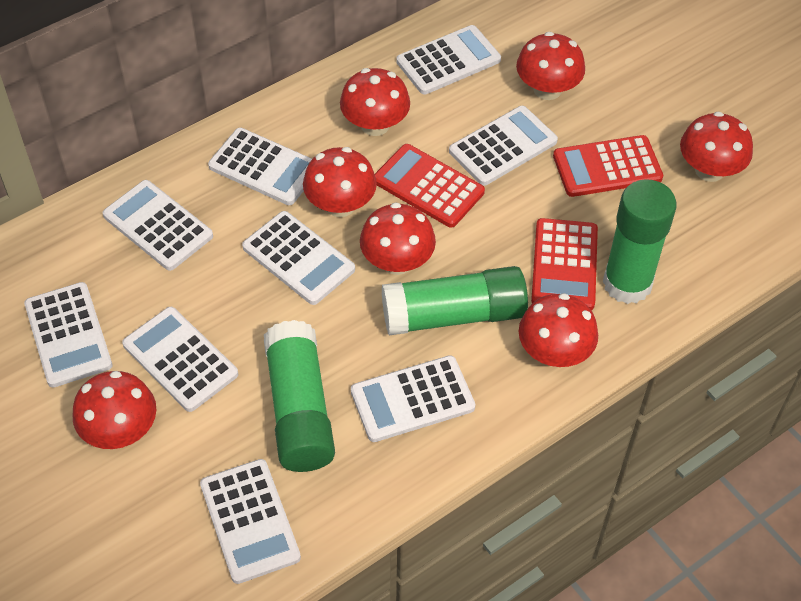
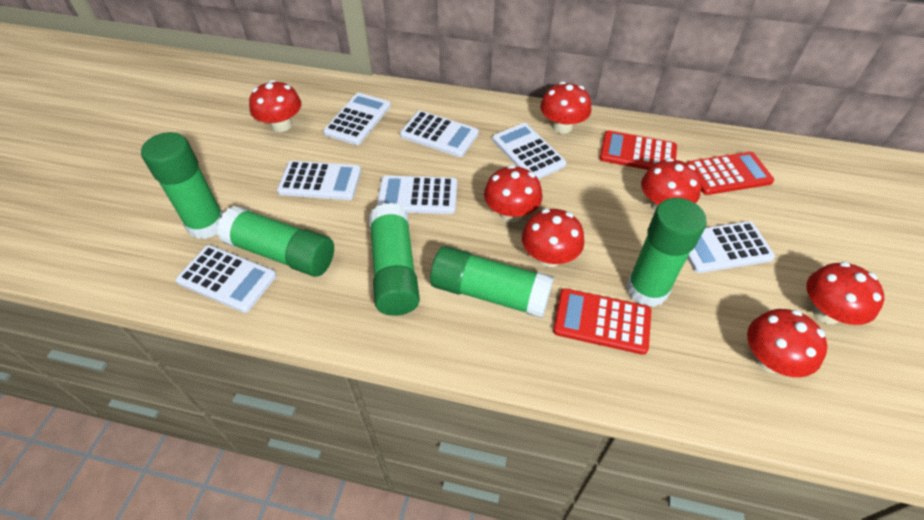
green glue stick: [264,320,335,472] [381,266,528,336] [603,179,677,304] = 3 -> [141,132,223,239] [217,206,334,277] [369,203,420,316] [430,246,554,318] [626,198,707,307] = 5
white calculator: [24,282,113,387] [103,180,213,271] [122,307,238,412] [200,459,301,584] [208,128,312,205] [242,211,355,305] [351,355,475,442] [396,25,501,94] [449,106,558,186] = 9 -> [176,245,277,313] [277,161,361,200] [323,93,391,145] [377,176,457,214] [400,111,479,157] [492,123,567,179] [687,221,775,273] = 7

